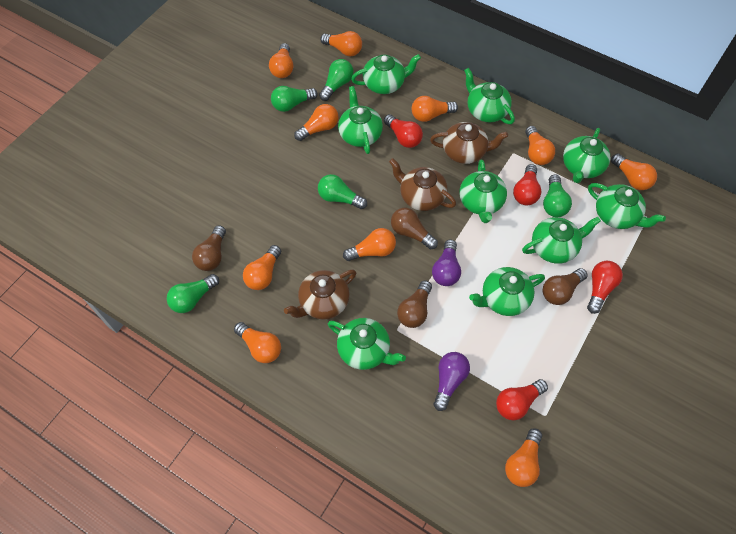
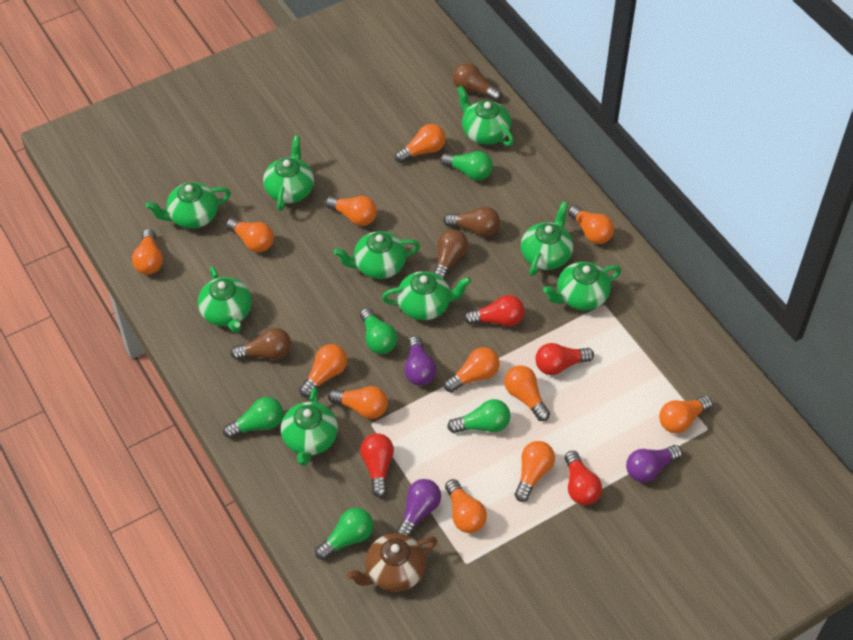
brown teapot: [284,270,356,320] [389,158,456,211] [430,122,508,164] = 3 -> [347,533,437,592] = 1
orange light bulb: [234,322,281,363] [243,245,281,290] [269,43,293,78] [294,104,339,141] [320,31,362,56] [343,228,396,261] [412,96,458,122] [505,429,542,487] [525,126,555,165] [611,154,657,190] = 10 -> [132,229,163,274] [226,218,274,252] [299,344,347,397] [325,196,377,226] [328,386,388,419] [395,124,446,163] [444,347,500,393] [445,479,487,533] [504,365,550,421] [515,441,555,502] [568,205,614,244] [659,395,712,433] = 12
purple light bulb: [432,240,461,286] [434,352,470,411] = 2 -> [396,479,441,536] [404,336,437,386] [626,445,682,483] = 3

